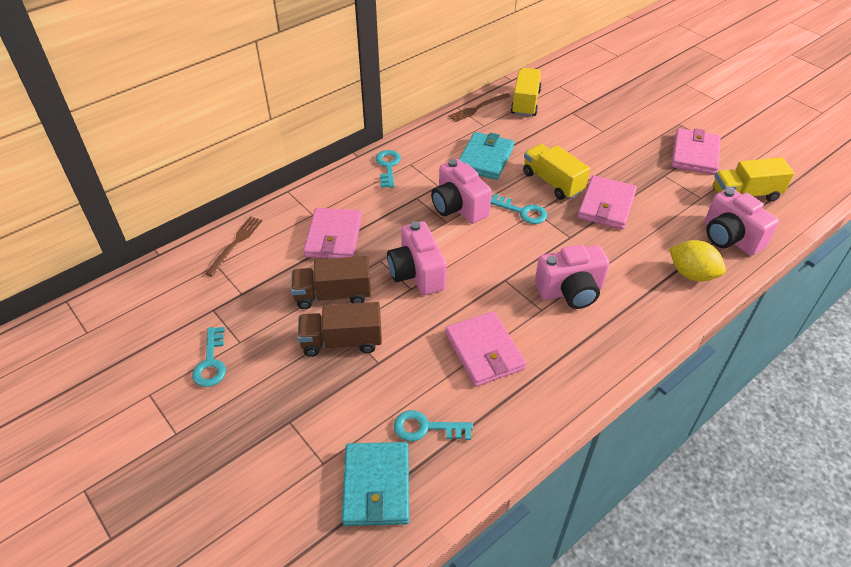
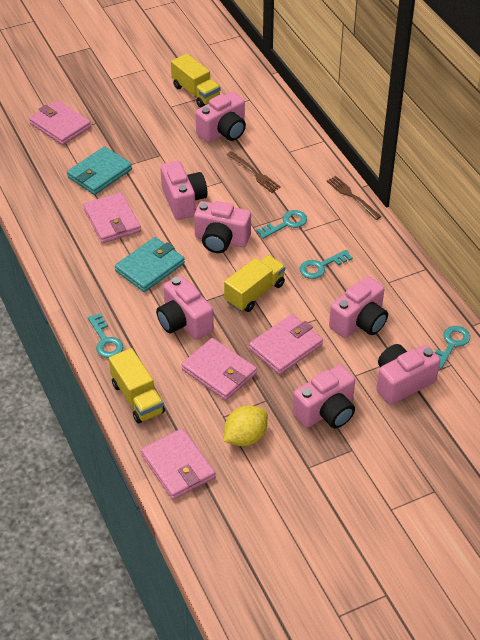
brown truck: [291,256,371,309] [298,302,382,357] = 2 -> none = 0
pink camera: [387,221,447,295] [431,159,492,224] [535,245,609,309] [705,187,779,256] = 4 -> [156,275,214,340] [160,161,208,220] [194,201,251,253] [195,92,246,143] [293,365,355,428] [329,276,388,338] [376,344,440,405] = 7
pink wallet: [303,208,362,259] [445,311,526,387] [578,175,637,230] [671,128,721,175] = 4 -> [29,100,91,145] [83,192,141,243] [141,428,216,499] [181,338,257,400] [249,314,323,375] = 5

